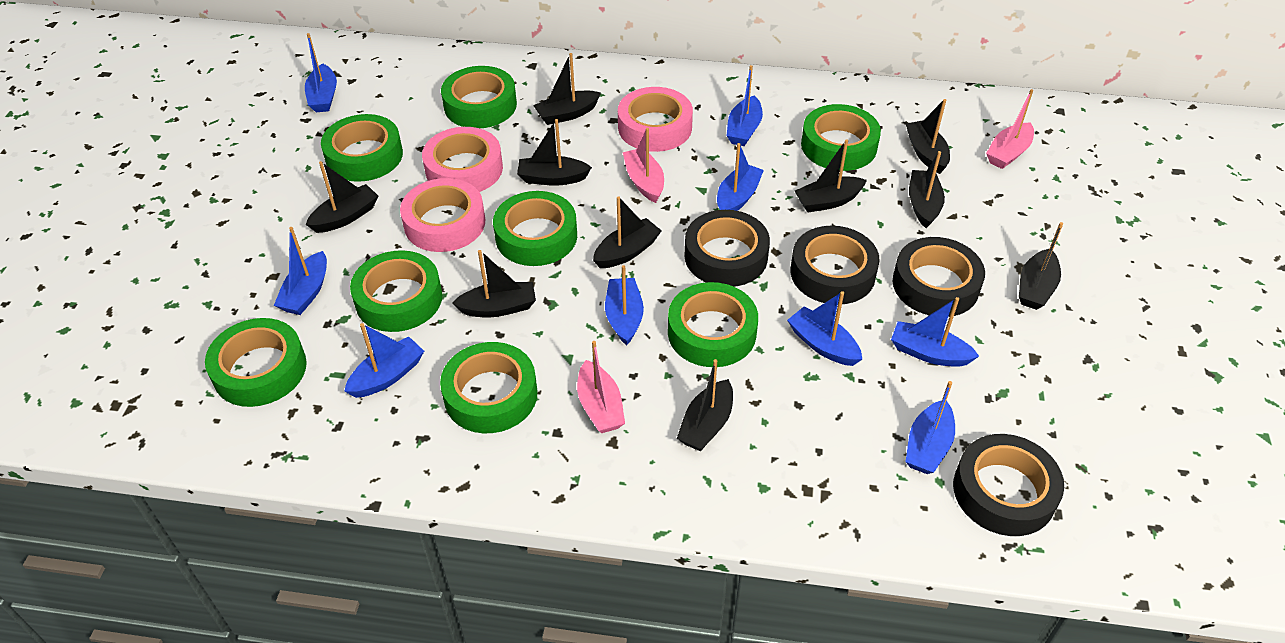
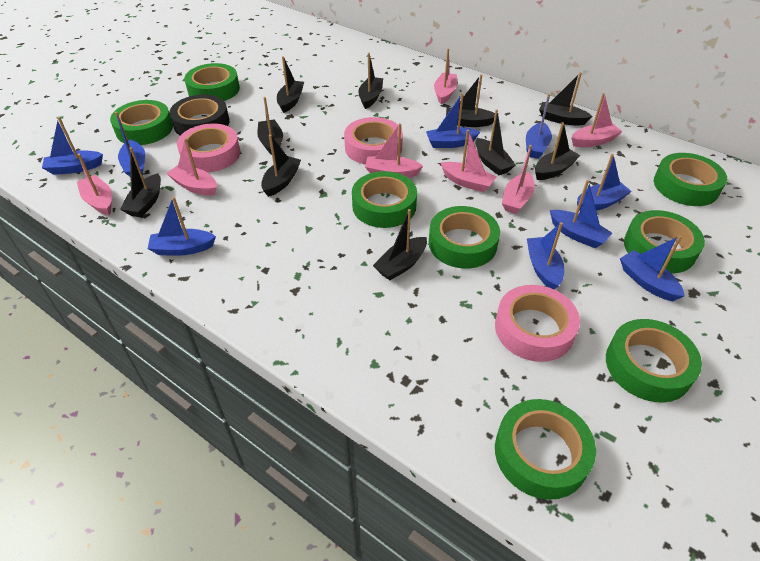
black tape: [684,210,770,287] [791,226,880,304] [893,237,985,317] [953,434,1064,536] = 4 -> [169,95,229,136] = 1
pink boat: [577,341,625,433] [623,128,664,203] [986,89,1034,169] = 3 -> [77,154,112,215] [167,138,217,196] [365,123,423,178] [434,48,457,104] [441,130,497,192] [502,145,535,214] [571,93,622,147] = 7

